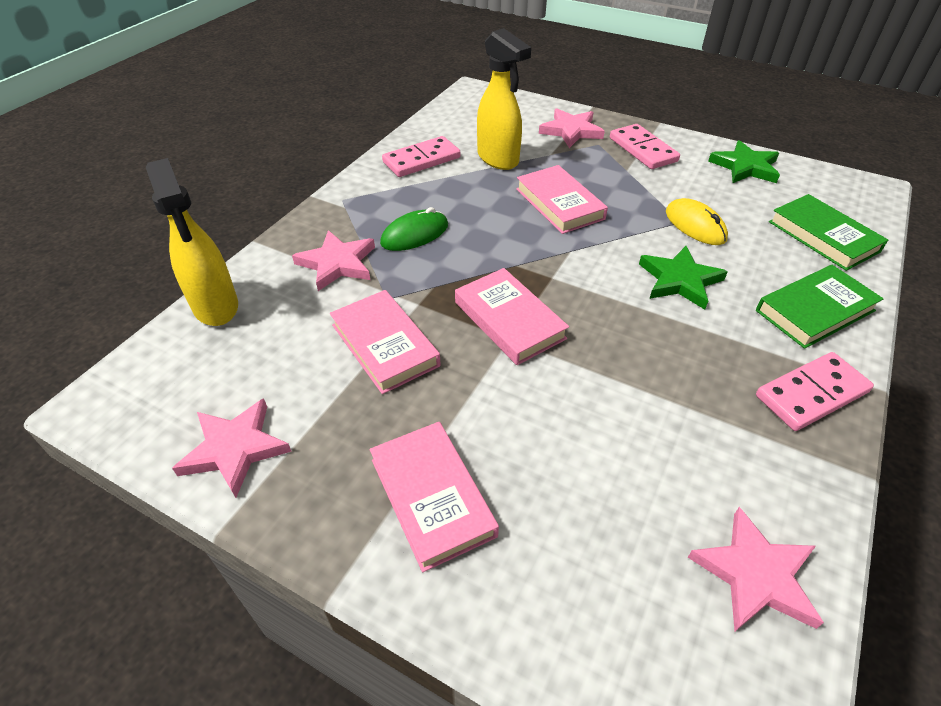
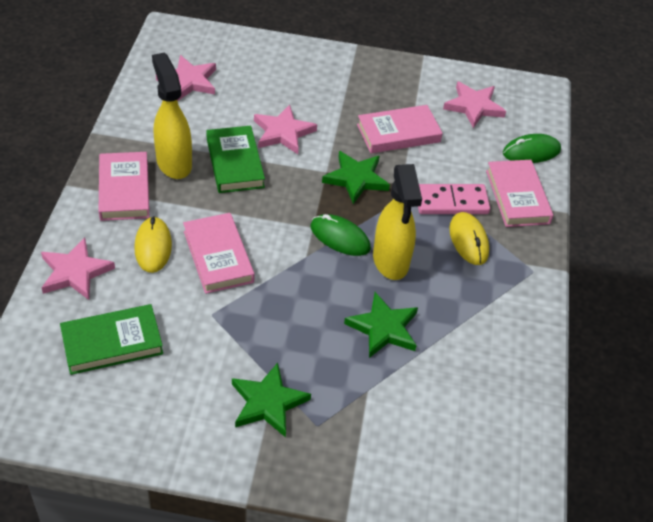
green mouse: [380,207,448,251] = 1 -> [310,214,371,256] [503,134,561,163] = 2
green star: [639,246,728,309] [708,140,780,183] = 2 -> [232,363,311,437] [322,151,390,204] [344,292,418,358] = 3
pink domino: [382,136,461,177] [610,124,680,169] [756,352,874,431] = 3 -> [418,184,490,214] = 1
yellow mouse: [666,198,728,245] = 1 -> [135,216,172,273] [449,212,489,265] = 2

